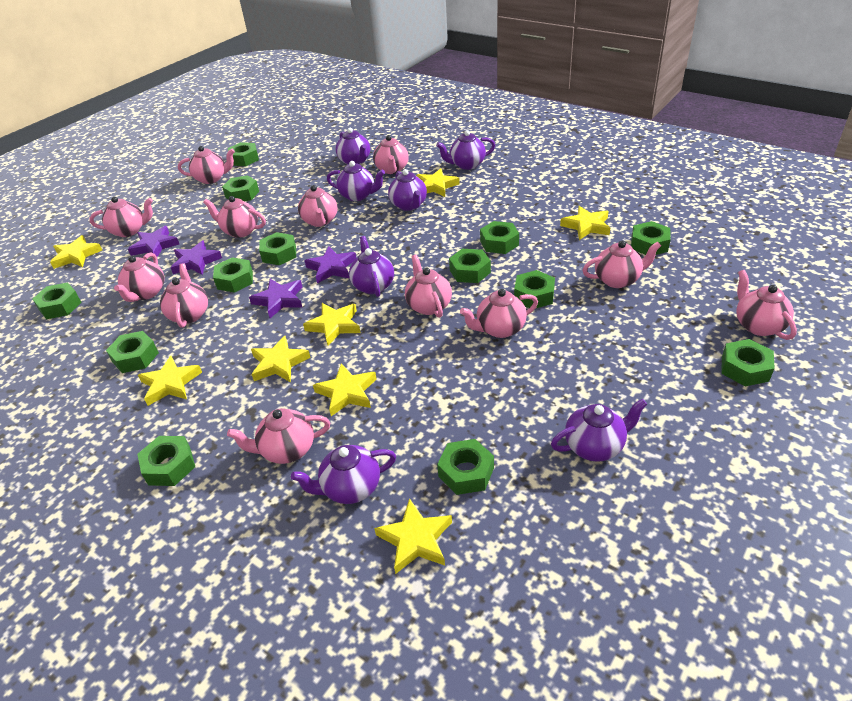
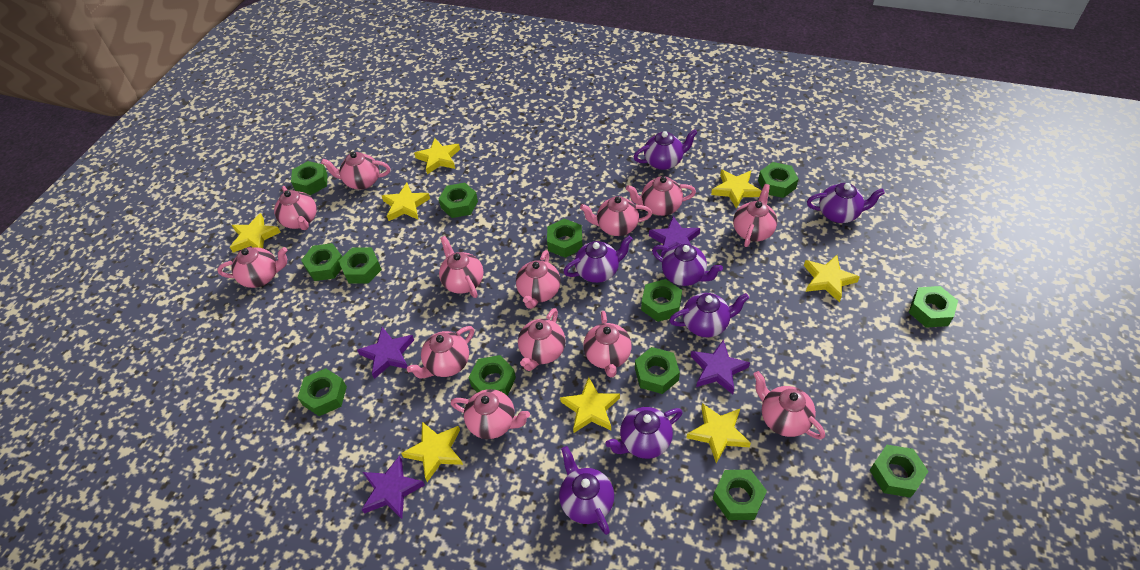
pink teapot: [89,197,153,237] [114,253,165,302] [160,263,208,328] [178,146,235,184] [203,196,266,238] [227,408,330,464] [298,185,337,227] [373,135,409,174] [405,254,452,318] [460,289,538,338] [582,241,661,288] [736,270,797,340] = 12 -> [217,247,287,288] [274,186,317,230] [321,152,390,190] [407,326,474,378] [439,236,483,298] [451,389,530,439] [516,250,561,309] [518,308,565,371] [580,196,652,236] [583,311,632,377] [626,176,696,216] [733,184,777,247] [753,371,825,439] = 13

